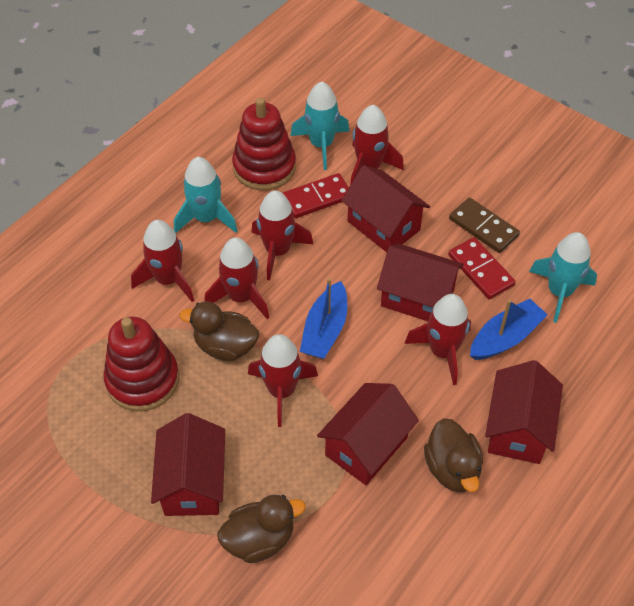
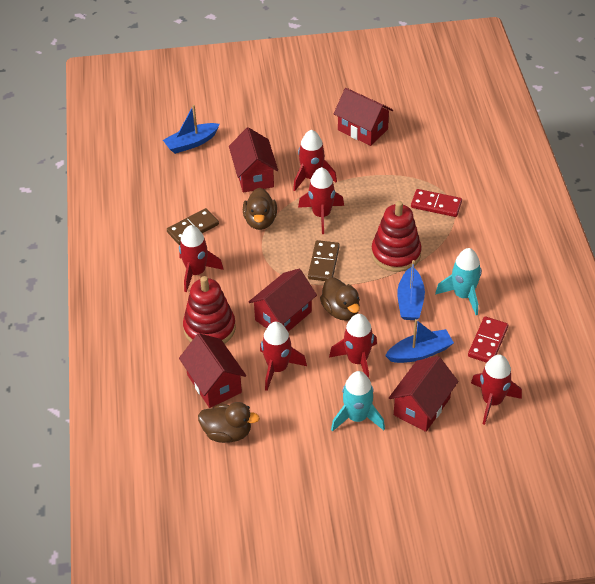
blue boat: [300,278,347,359] [470,299,548,360] = 2 -> [163,105,220,154] [385,319,454,363] [397,260,425,320] = 3
brown domino: [449,198,520,253] = 1 -> [167,208,219,245] [308,240,340,281] = 2
turquoise rocket: [174,157,238,233] [291,82,350,170] [529,232,597,323] = 3 -> [331,371,385,432] [435,248,482,315] = 2

